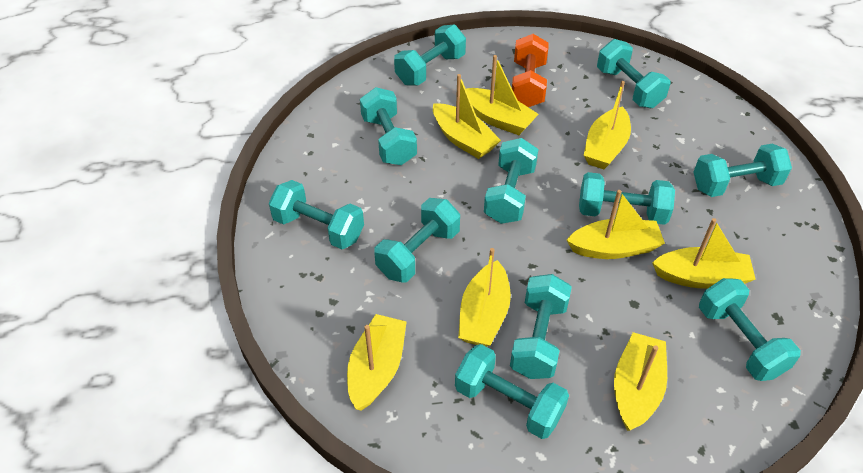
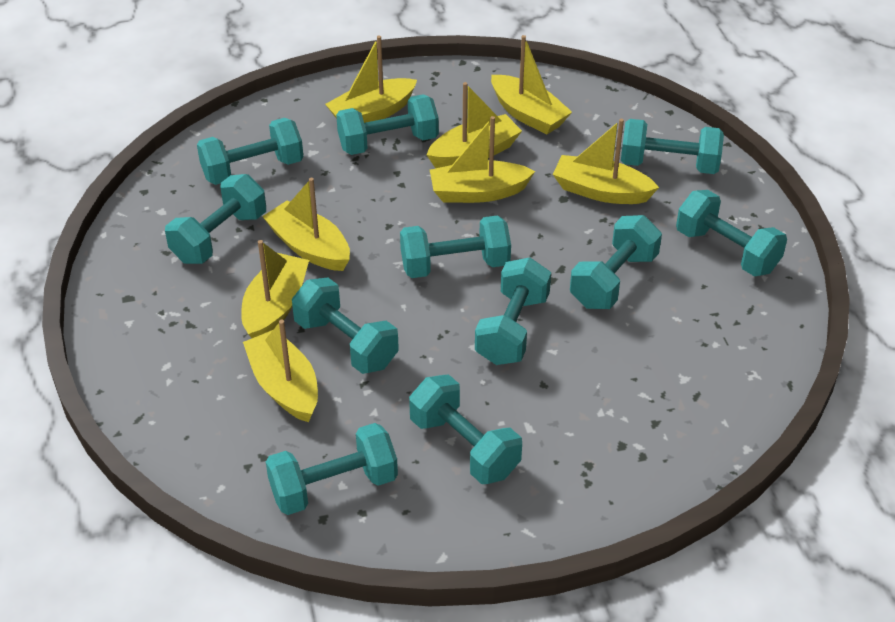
orange dumbbell: [512,34,549,107] = 1 -> none = 0

